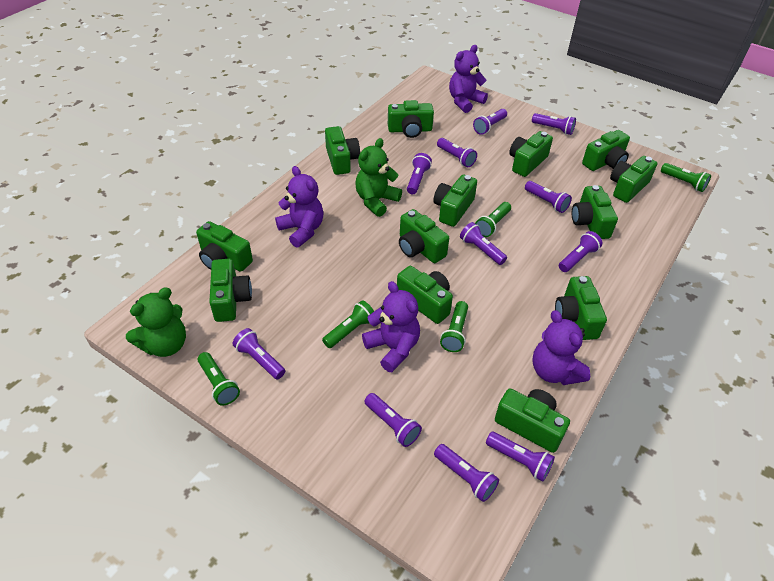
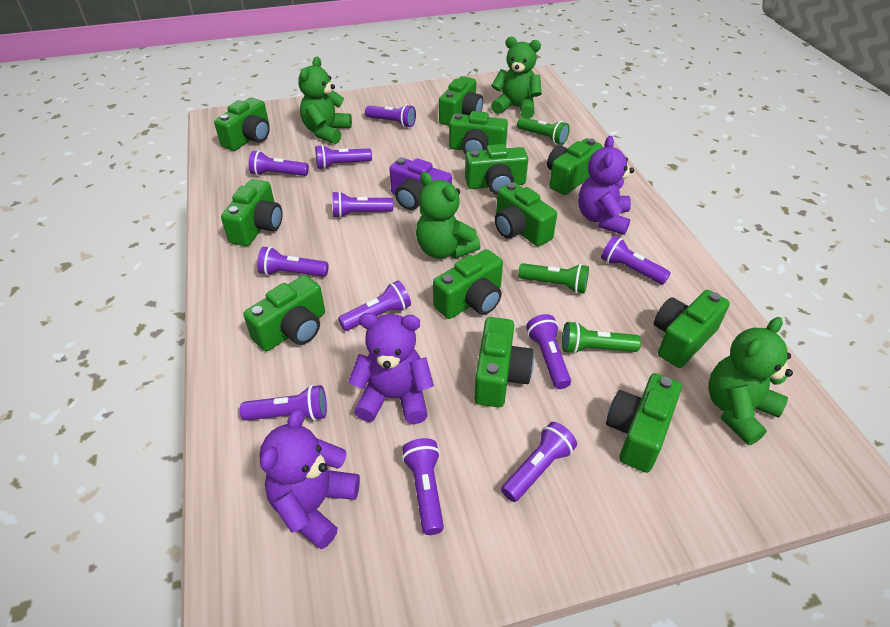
green camera: [196,221,253,272] [209,259,252,322] [325,126,360,175] [388,100,434,138] [397,266,453,324] [399,209,449,263] [433,174,477,227] [495,389,570,453] [509,131,553,177] [555,276,607,340] [572,185,618,239] [582,130,630,171] [610,156,657,203] = 13 -> [214,98,270,151] [221,179,282,246] [243,275,325,351] [433,249,503,319] [439,76,483,126] [449,111,508,155] [465,144,528,194] [474,317,534,407] [495,182,557,246] [547,138,603,195] [606,373,682,473] [654,290,730,368] = 12
green flashlight: [198,352,240,406] [322,300,374,348] [440,301,468,352] [475,202,511,237] [661,163,711,192] = 5 -> [517,117,570,145] [518,263,589,294] [562,321,641,354] = 3
green teddy bear: [126,287,186,357] [355,138,402,217] = 2 -> [298,57,352,144] [416,172,481,259] [491,37,542,119] [708,317,793,445] = 4
purple camera: none = 0 -> [389,158,452,210] = 1
purple teddy bear: [275,166,324,248] [362,281,420,372] [449,45,488,113] [532,310,590,385] = 4 -> [260,409,360,549] [348,313,434,424] [578,136,634,235] = 3

